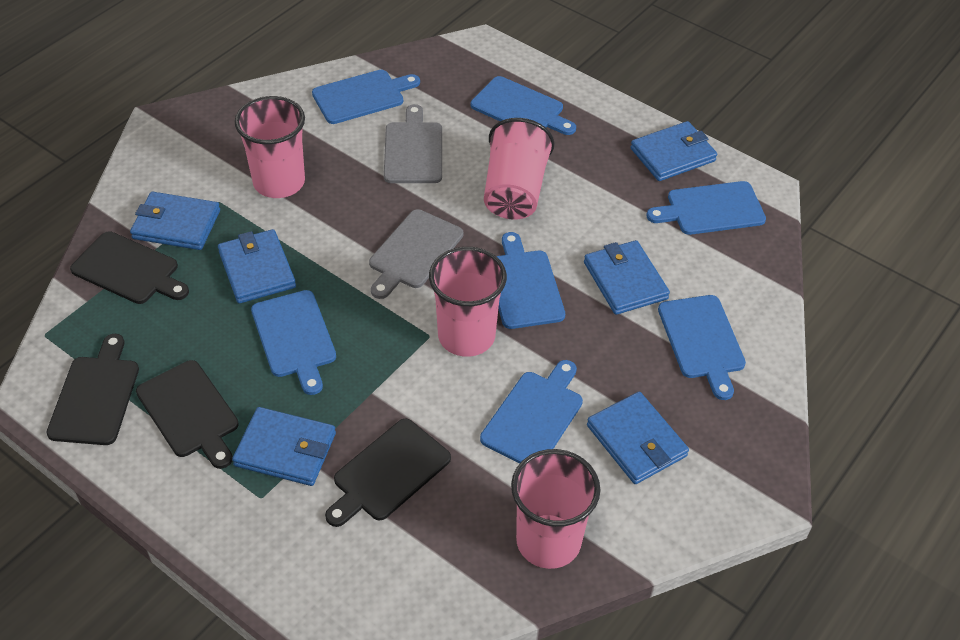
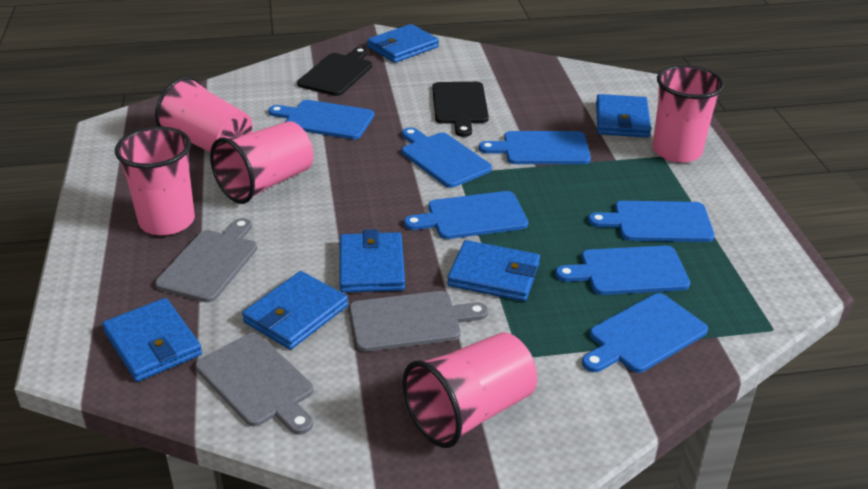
black cutting board: [47,334,139,445] [70,231,189,304] [136,360,239,469] [325,419,451,527] = 4 -> [297,47,372,96] [432,82,489,137] = 2
grey cutting board: [369,209,463,299] [384,104,442,183] = 2 -> [155,218,257,302] [195,333,313,435] [349,291,488,352] = 3
pink cup: [235,96,305,198] [429,247,507,357] [484,118,554,219] [511,449,600,569] = 4 -> [115,127,195,235] [155,77,253,152] [210,121,313,204] [402,332,537,448] [653,65,724,163] = 5

